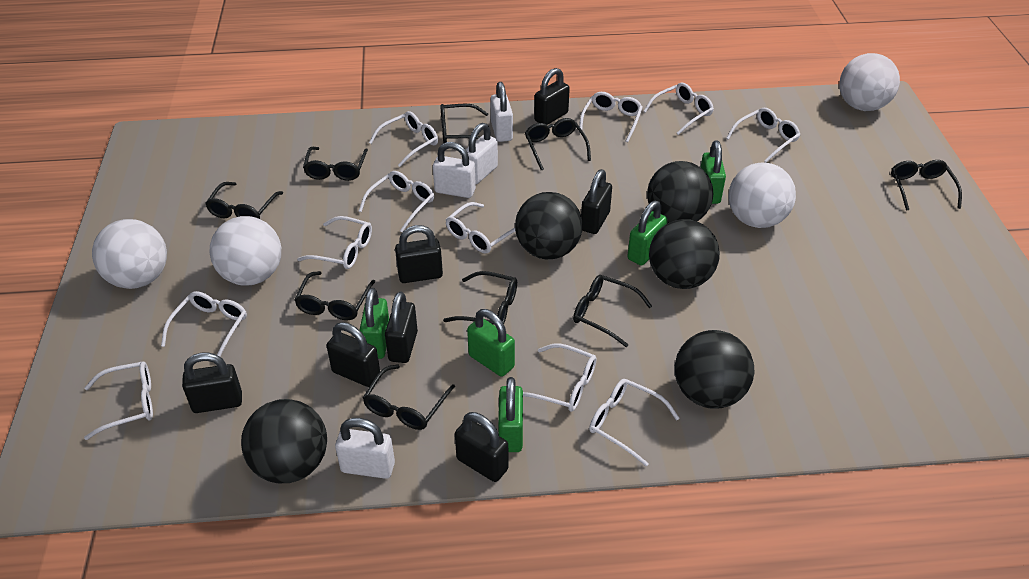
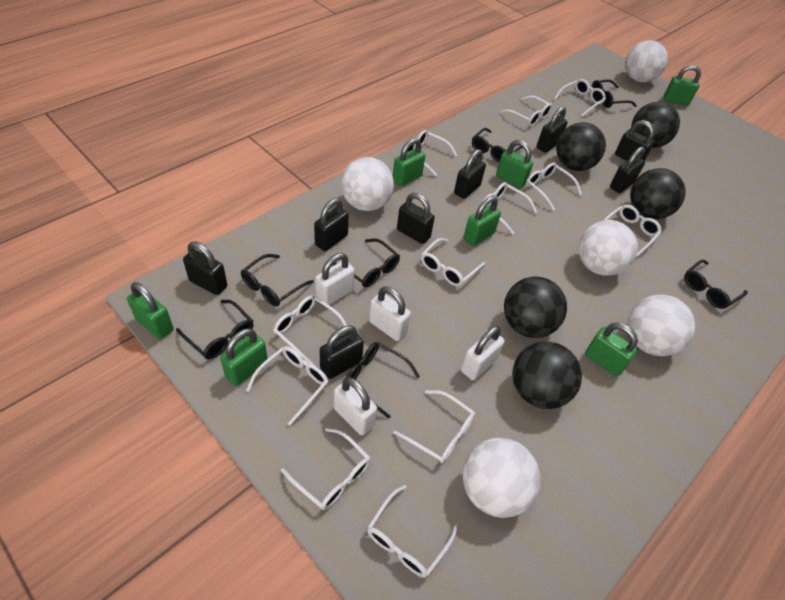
black glasses: [205,182,283,219] [294,271,376,320] [303,147,368,181] [363,364,455,430] [440,104,488,143] [443,271,517,324] [525,118,591,171] [573,275,652,347] [891,160,962,211] = 9 -> [176,300,253,359] [241,254,314,306] [333,238,400,287] [346,342,420,419] [472,128,523,162] [592,80,637,108] [684,259,748,309] = 7
black padlock: [182,353,242,413] [327,322,380,387] [385,291,418,363] [395,225,443,283] [455,412,509,482] [534,68,570,125] [581,169,612,234] = 7 -> [183,242,227,295] [314,198,349,251] [320,326,364,379] [397,193,435,244] [454,149,486,199] [537,107,568,153] [610,147,645,193] [615,120,655,161] = 8
green padlock: [360,288,389,359] [467,309,515,377] [498,377,523,452] [627,201,667,266] [701,141,726,204] = 5 -> [127,282,174,339] [220,328,268,386] [393,138,425,187] [464,196,501,246] [496,140,533,188] [585,323,638,376] [664,65,701,106] = 7
white ball: [92,219,167,289] [209,216,281,286] [729,163,796,228] [839,53,900,111] = 4 -> [341,157,394,211] [463,438,541,518] [579,220,638,276] [625,40,668,82] [627,295,695,356] = 5
white glasses: [84,361,153,440] [161,291,247,357] [297,216,372,269] [359,171,434,232] [369,111,438,167] [446,202,516,254] [523,344,597,412] [579,92,643,142] [589,379,680,466] [644,83,714,135] [726,108,800,163] = 11 -> [246,346,329,426] [273,295,347,365] [281,428,371,510] [367,485,458,578] [393,390,475,463] [407,130,457,176] [421,238,485,286] [482,182,537,235] [500,96,552,127] [526,163,582,211] [554,79,606,117] [603,205,662,258] = 12

